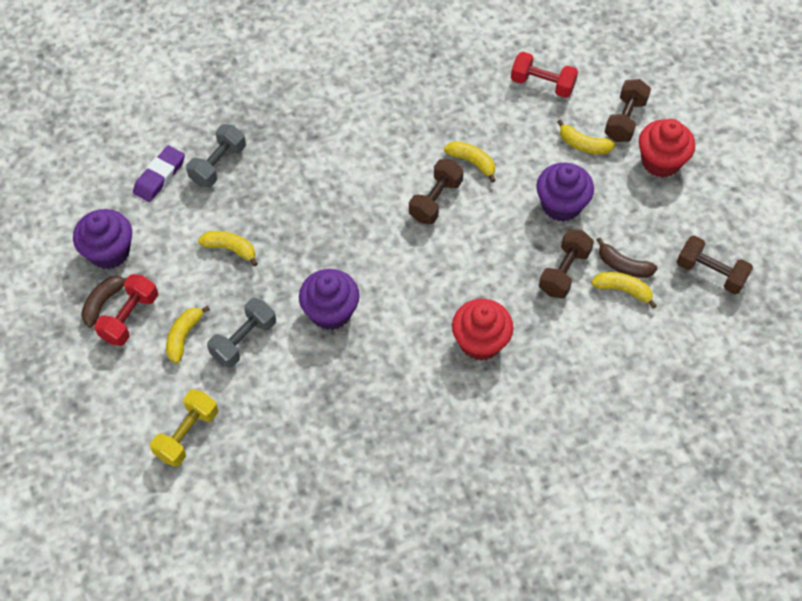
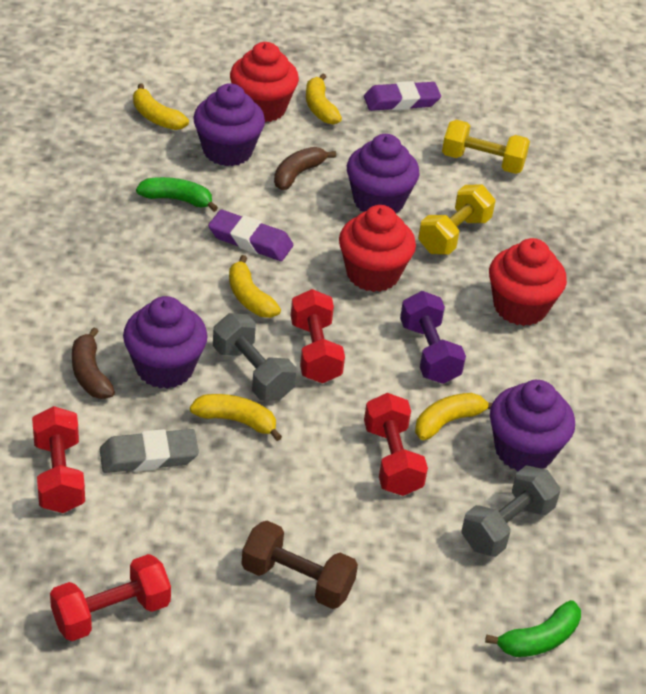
brown dumbbell: [409,159,464,224] [539,229,594,298] [605,79,651,142] [677,236,753,294] = 4 -> [241,521,358,609] = 1
green banana: none = 0 -> [136,177,218,212] [485,600,581,657] = 2
grey eraser: none = 0 -> [100,429,199,473] = 1
purple cupcake: [73,209,132,269] [299,269,360,330] [536,163,594,222] = 3 -> [123,296,208,389] [193,83,265,166] [347,134,420,213] [490,380,575,471] = 4
purple dumbbell: none = 0 -> [400,291,466,384] = 1
purple eraser: [133,145,185,202] = 1 -> [208,210,293,261] [364,81,441,111] = 2
red cupcake: [452,299,514,361] [639,119,695,177] = 2 -> [230,42,299,122] [339,205,416,292] [489,238,567,326] = 3
red dumbbell: [94,274,158,346] [511,52,578,98] = 2 -> [32,406,85,513] [50,554,171,641] [291,289,345,383] [364,393,428,496] = 4
yellow dumbbell: [150,389,218,467] = 1 -> [418,184,495,255] [442,120,530,174] = 2

